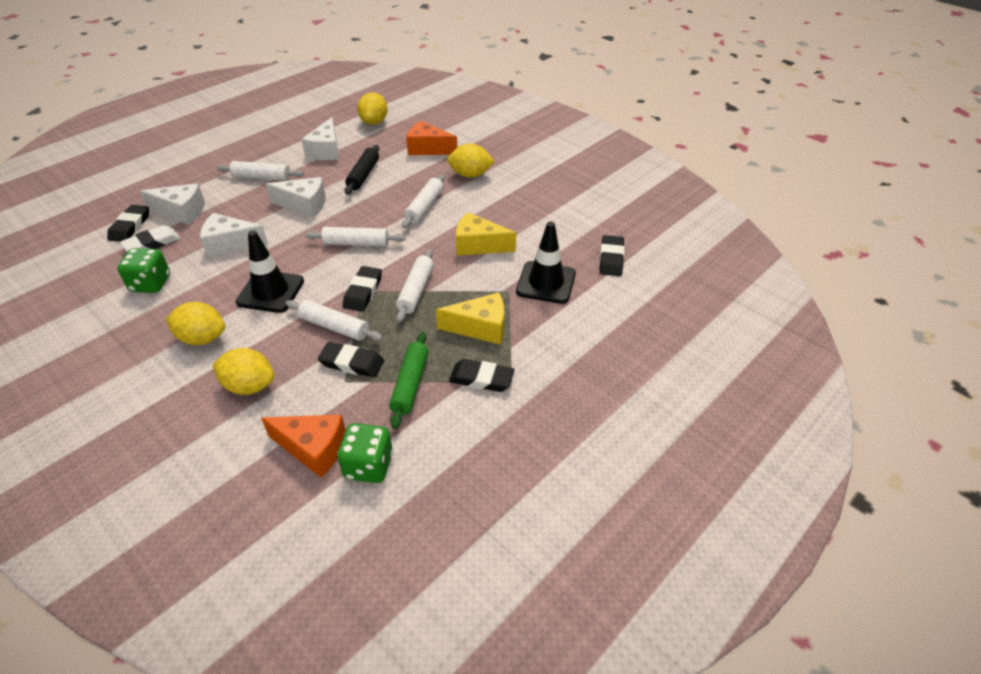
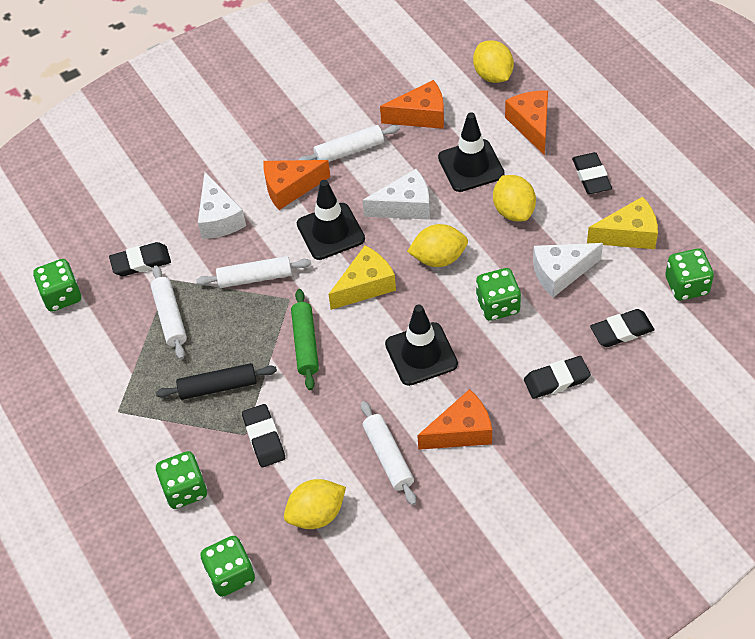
black traffic cone: [236,230,304,313] [516,222,576,304] = 2 -> [297,180,365,260] [385,305,458,386] [438,112,505,192] = 3
green dice: [117,248,170,293] [337,423,393,483] = 2 -> [33,259,81,312] [156,451,207,509] [200,536,255,597] [476,268,521,321] [665,249,714,301] = 5
orange cheese: [261,415,346,477] [406,121,457,155] = 2 -> [263,160,330,210] [380,80,444,129] [417,389,492,450] [505,90,548,155] = 4
white cheese: [140,183,205,225] [200,213,268,257] [265,177,326,218] [301,117,339,160] = 4 -> [198,172,246,239] [362,169,430,219] [533,243,603,297] = 3
white eraser: [120,225,180,252] = 1 -> none = 0
white rolling pin: [216,161,304,181] [286,300,383,341] [305,227,406,246] [396,249,434,323] [402,174,445,228] = 5 -> [150,265,187,359] [196,256,311,288] [298,125,400,162] [361,401,416,505] = 4

